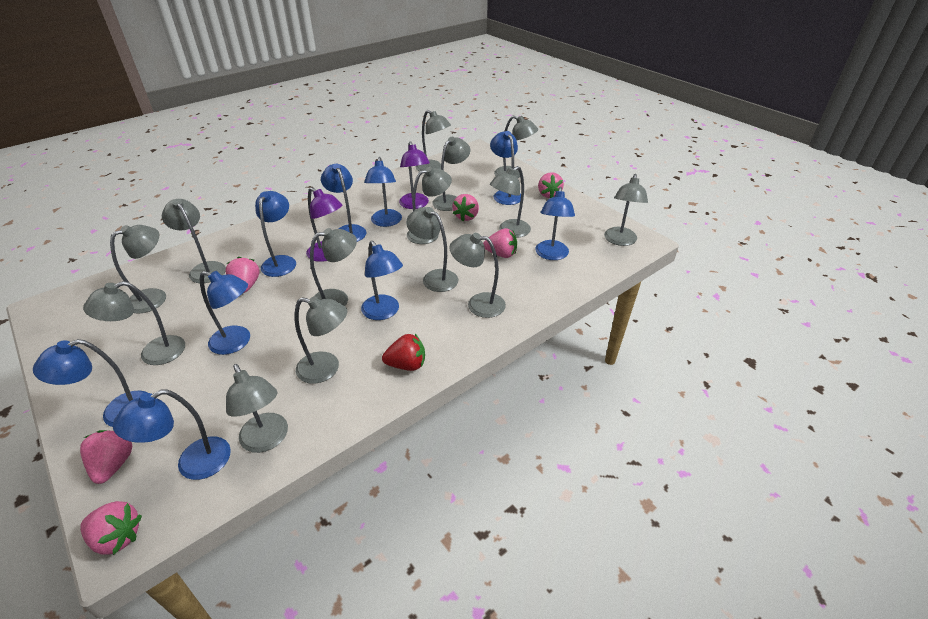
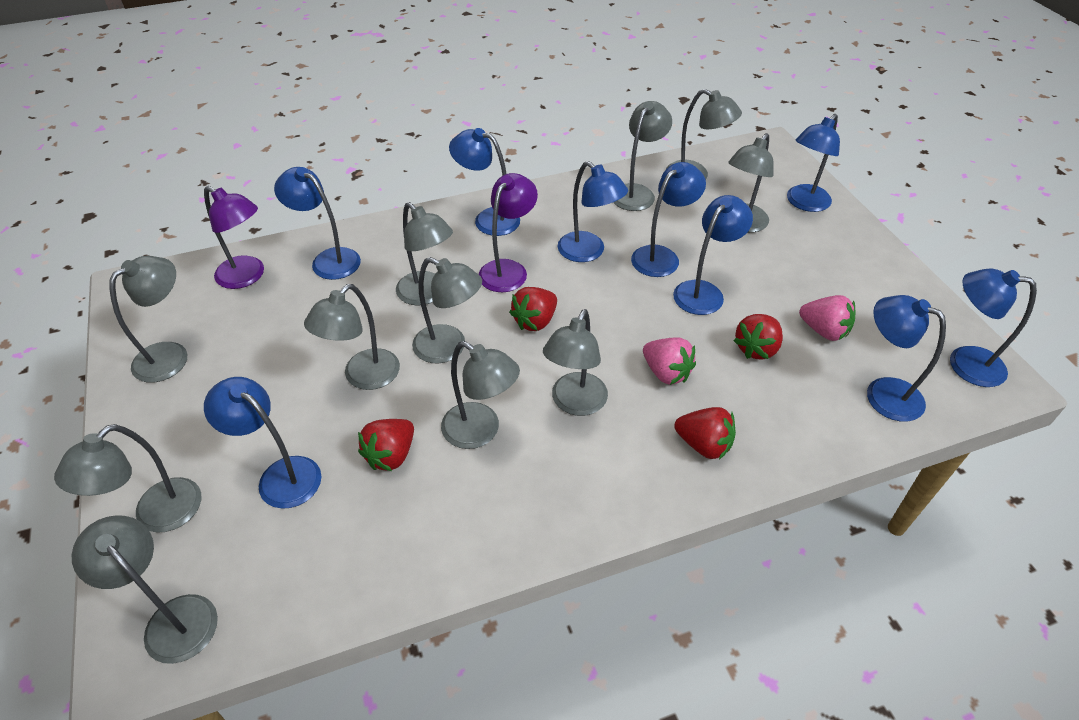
grey lamp: [83,281,185,365] [110,225,166,314] [162,199,226,283] [226,364,288,453] [295,296,347,384] [310,228,357,306] [406,207,458,292] [407,167,452,244] [416,110,451,172] [432,137,470,211] [449,233,506,318] [490,166,531,238] [494,116,538,178] [604,174,648,246] = 14 -> [54,424,201,532] [72,515,218,664] [109,256,187,383] [304,284,400,390] [396,202,453,306] [412,257,482,364] [441,341,520,449] [543,309,608,416] [613,101,672,211] [666,89,742,180] [728,133,774,233] = 11
pink strawberry: [80,430,132,484] [80,501,142,555] [225,257,260,293] [452,194,479,221] [483,228,517,258] [538,172,564,198] = 6 -> [643,337,696,385] [799,295,856,341] = 2
red strawberry: [382,334,425,371] = 1 -> [358,419,414,471] [509,287,557,331] [674,407,736,460] [733,314,783,359] = 4

